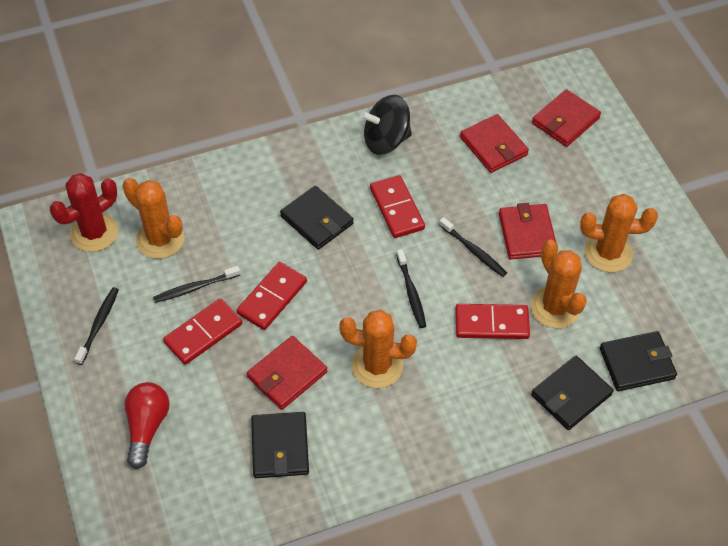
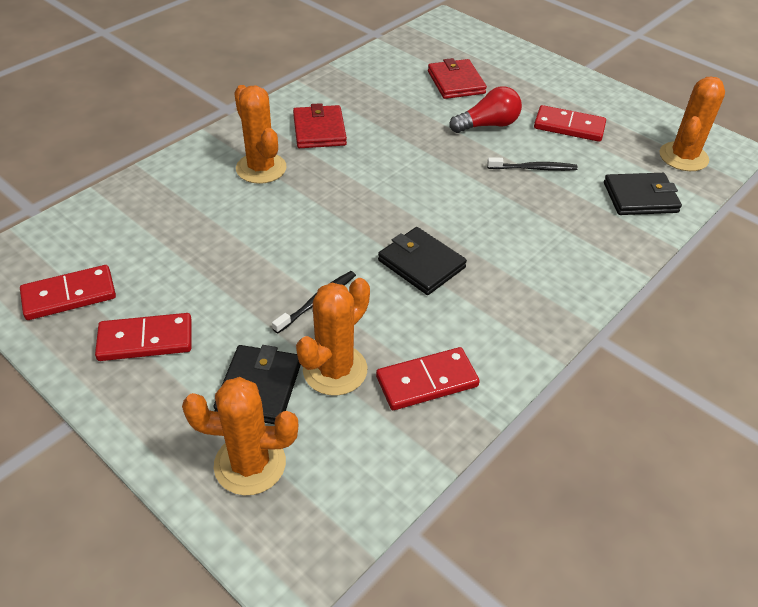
black spinning top: [360,95,412,155] = 1 -> none = 0
black toothbrush: [74,287,119,365] [153,266,240,303] [396,249,426,328] [439,217,507,277] = 4 -> [272,271,356,334] [487,157,578,171] = 2
black wallet: [251,412,309,478] [280,186,353,250] [531,356,613,430] [600,331,677,391] = 4 -> [214,345,301,424] [378,227,467,295] [604,173,682,215] = 3
red cactus: [50,173,118,252] = 1 -> none = 0
red wallet: [247,336,327,410] [460,114,529,173] [499,203,556,259] [532,89,601,147] = 4 -> [293,103,347,148] [428,58,487,99] = 2

